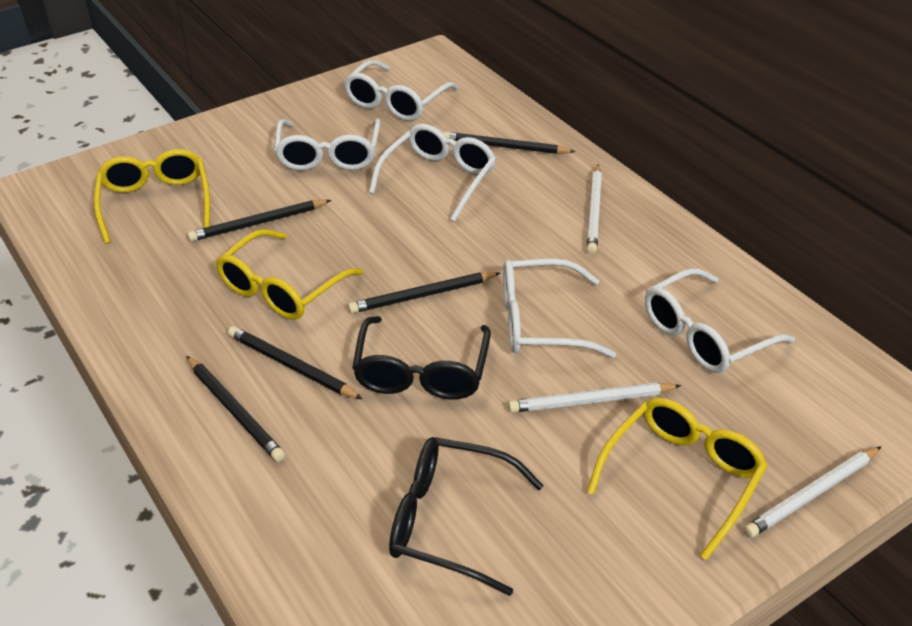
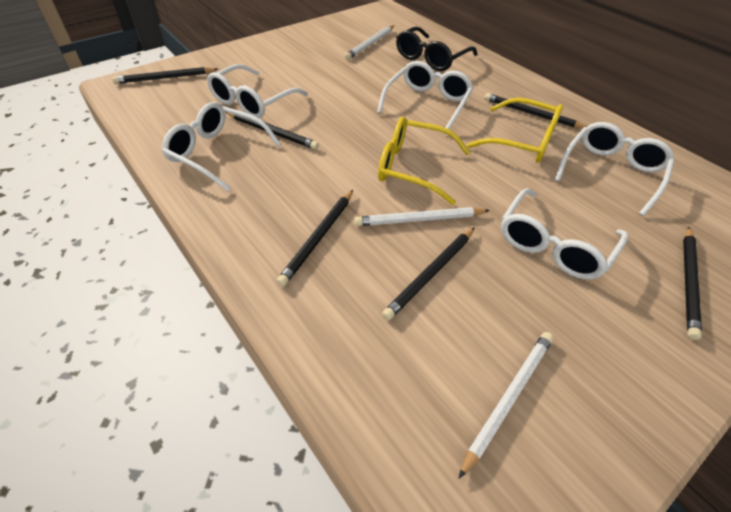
black glasses: [352,316,491,400] [389,437,544,596] = 2 -> [396,27,477,71] = 1
black pencil: [187,200,331,242] [187,356,285,462] [228,326,363,399] [348,272,500,313] [443,131,576,154] = 5 -> [112,67,218,84] [226,112,319,150] [276,190,353,286] [382,227,475,320] [484,93,587,129] [683,227,702,340] = 6
yellow glasses: [94,149,210,244] [216,229,364,320] [587,398,768,560] = 3 -> [378,116,470,205] [467,98,563,163] = 2

